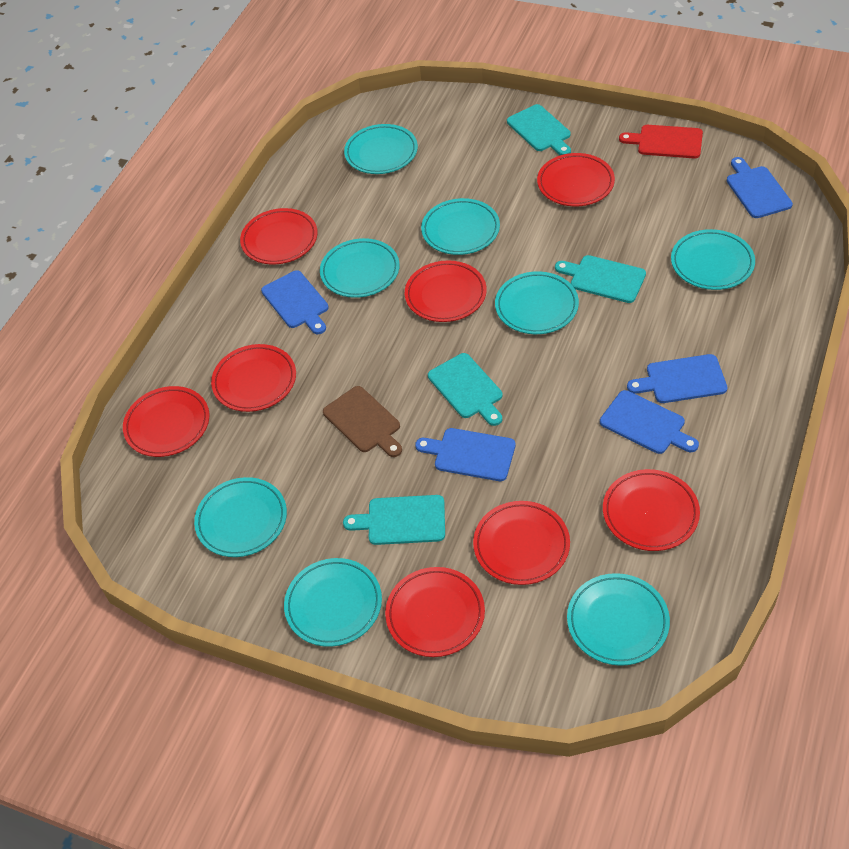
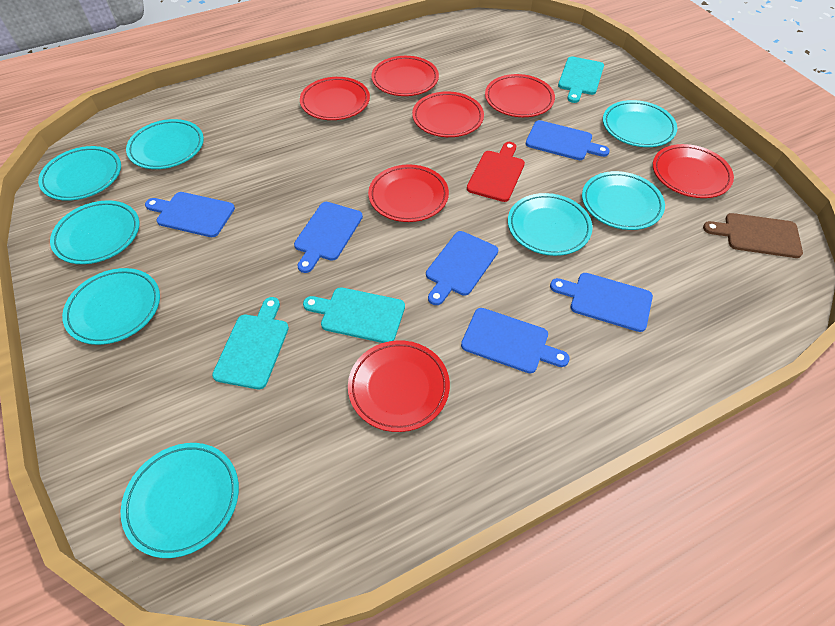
blue cutting board: [261,270,329,334] [415,428,516,481] [600,390,699,454] [627,354,727,403] [727,157,793,218] = 5 -> [145,192,235,237] [294,202,363,273] [426,231,498,305] [461,308,570,373] [526,120,610,160] [550,273,653,332] = 6
red plate: [123,386,209,457] [211,344,296,412] [240,208,318,264] [385,567,485,657] [405,260,487,322] [473,501,570,585] [537,153,615,206] [603,469,700,551] = 8 -> [300,77,370,120] [348,340,450,432] [368,164,449,222] [371,56,439,96] [412,91,484,137] [485,74,555,117] [653,144,734,198] = 7
turquoise cutting board: [343,495,445,545] [428,353,503,426] [507,104,571,155] [555,255,646,303] = 4 -> [212,297,289,389] [303,287,405,343] [558,56,604,103] = 3

